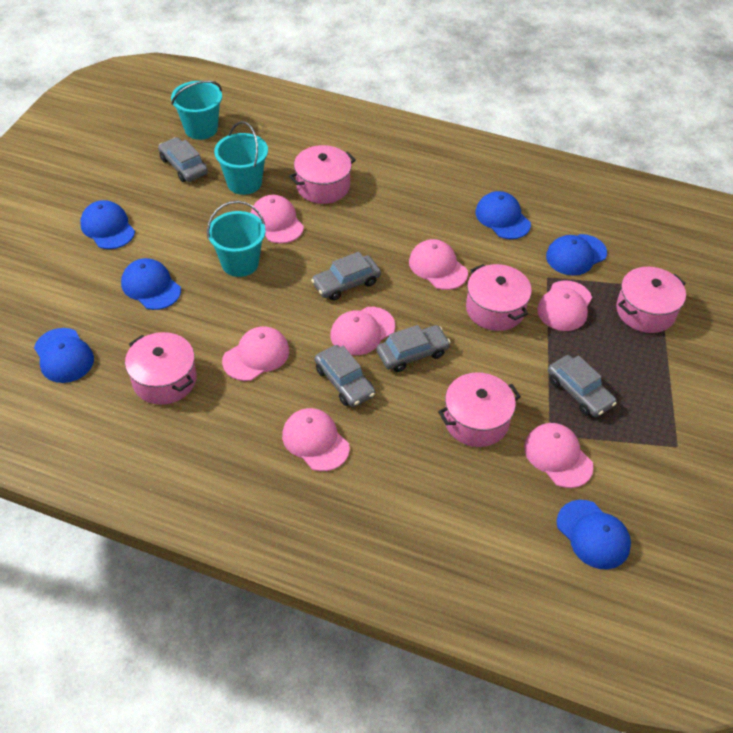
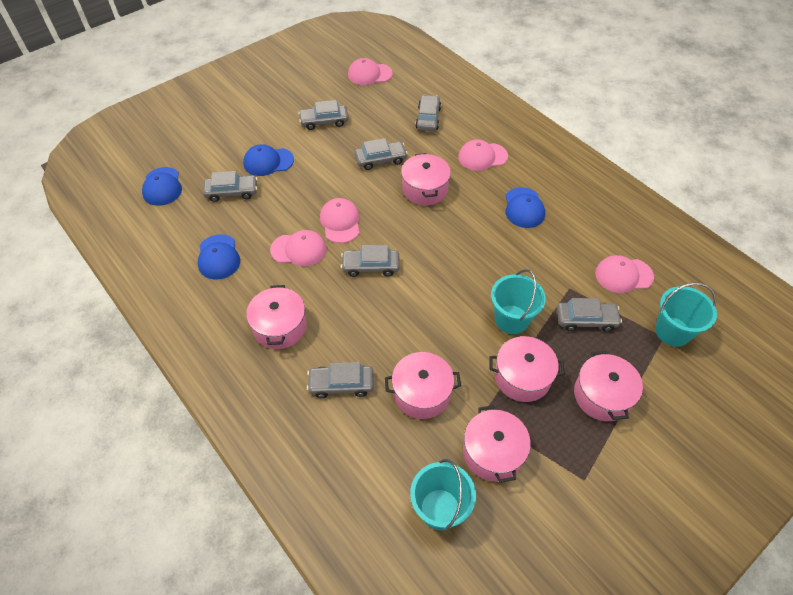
blue cap: [34,328,94,383] [80,200,135,249] [121,258,181,310] [475,191,531,239] [546,234,607,276] [557,500,631,569] = 6 -> [142,167,182,206] [198,234,240,280] [243,144,294,176] [506,187,545,228] = 4
grey car: [158,137,208,182] [311,252,381,300] [314,345,375,407] [376,325,451,372] [548,355,617,417] = 5 -> [203,171,258,202] [298,100,349,130] [307,362,374,398] [341,245,400,277] [354,138,408,170] [415,95,441,131] [557,298,622,332] = 7
pink cap: [222,326,289,381] [251,195,304,244] [282,408,350,471] [331,307,395,355] [409,239,468,290] [524,423,594,488] [537,280,592,331] = 7 -> [270,230,327,266] [320,198,360,243] [348,58,393,85] [458,139,508,171] [595,255,654,293] = 5
pink pot: [125,332,197,405] [289,145,356,204] [438,372,521,447] [466,264,532,331] [616,267,686,333] = 5 -> [246,285,307,349] [385,352,461,419] [401,153,451,205] [463,405,531,483] [489,336,565,402] [574,351,643,421] = 6

